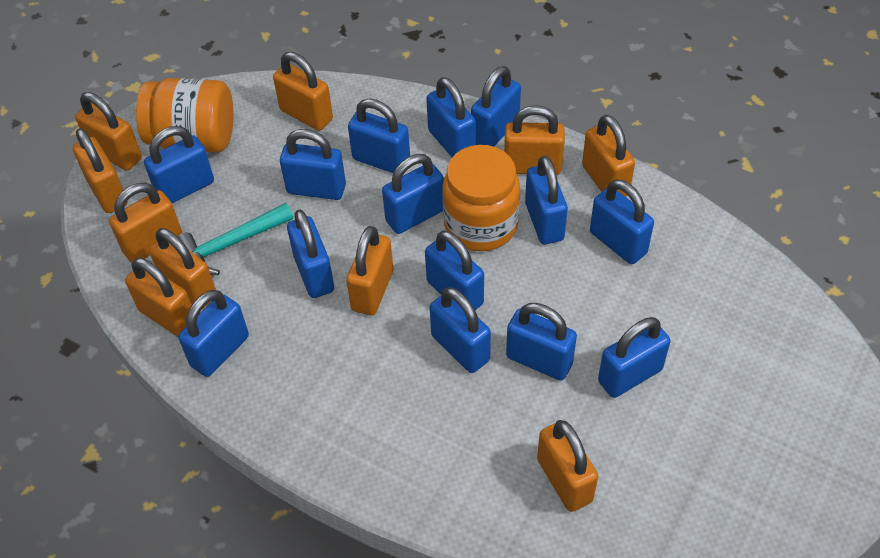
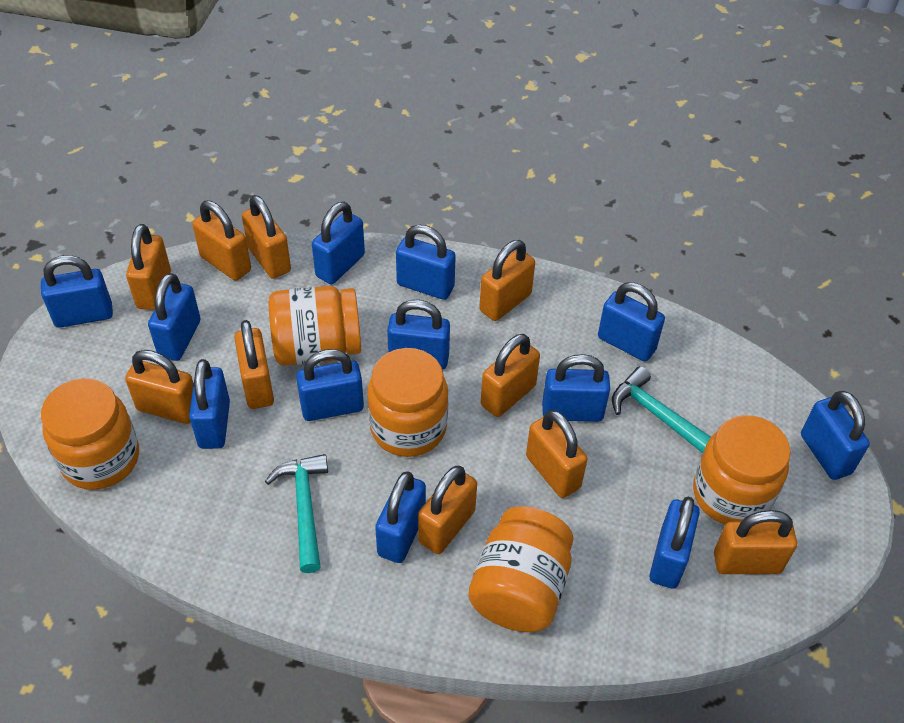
blue padlock: [144,126,214,203] [178,290,249,377] [280,129,346,200] [287,209,334,298] [348,99,410,173] [382,154,444,234] [425,231,484,310] [426,77,476,157] [430,287,491,373] [471,66,521,147] [506,303,577,380] [525,156,568,244] [590,179,654,264] [598,317,671,398] = 14 -> [41,255,113,328] [148,273,201,361] [189,359,230,449] [296,349,364,421] [312,202,365,284] [375,471,426,563] [387,300,450,370] [396,225,456,300] [542,354,610,422] [598,283,665,362] [649,497,700,589] [801,391,870,480] = 12
orange jar: [136,78,233,152] [442,145,520,251] = 2 -> [41,378,139,490] [269,286,361,366] [367,348,449,457] [468,506,574,632] [693,415,791,525] = 5
turquoise hammer: [178,203,293,275] = 1 -> [265,454,328,573] [612,366,711,453] = 2

